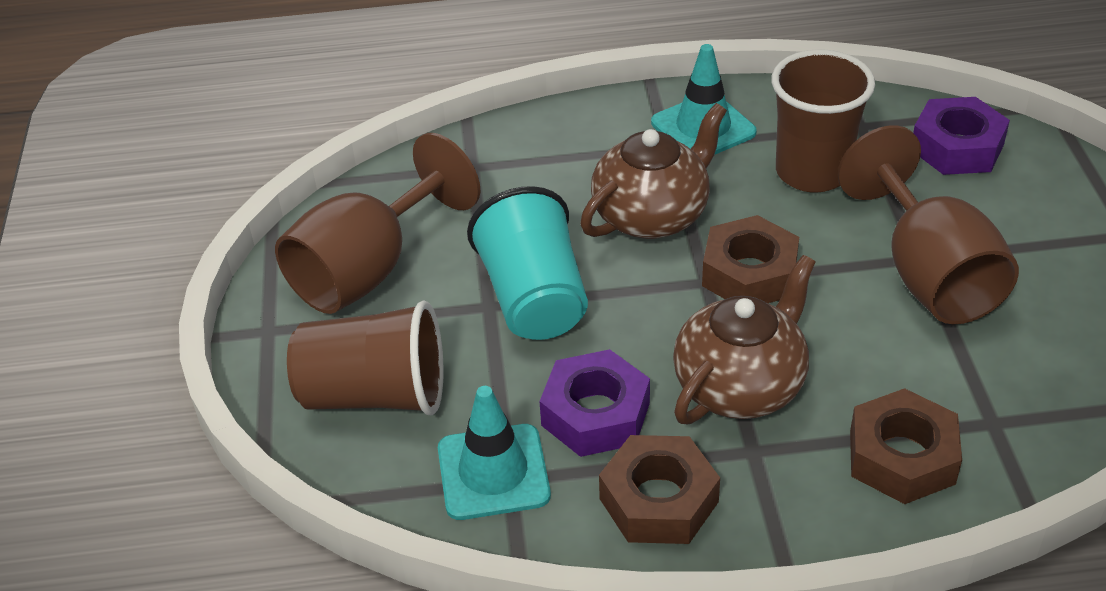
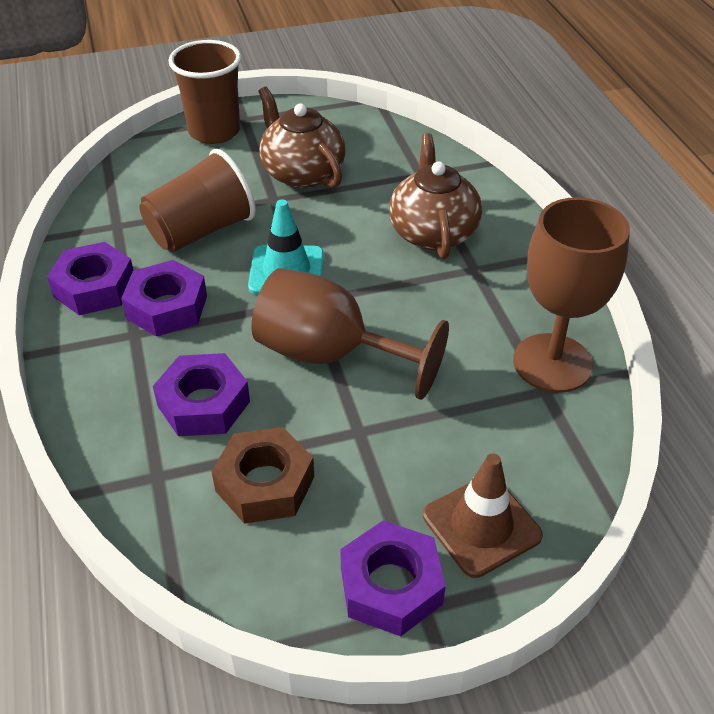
brown nut: [599,435,720,544] [702,215,799,303] [850,388,962,504] = 3 -> [211,427,314,524] = 1
brown traffic cone: none = 0 -> [423,454,543,578] = 1
purple nut: [540,349,650,457] [913,97,1010,175] = 2 -> [47,242,134,315] [121,260,207,337] [153,353,250,436] [340,520,446,636] = 4
turquoise cup: [467,186,588,340] = 1 -> none = 0
turquoise traffic cone: [438,386,551,520] [651,44,757,155] = 2 -> [248,199,324,295] = 1

